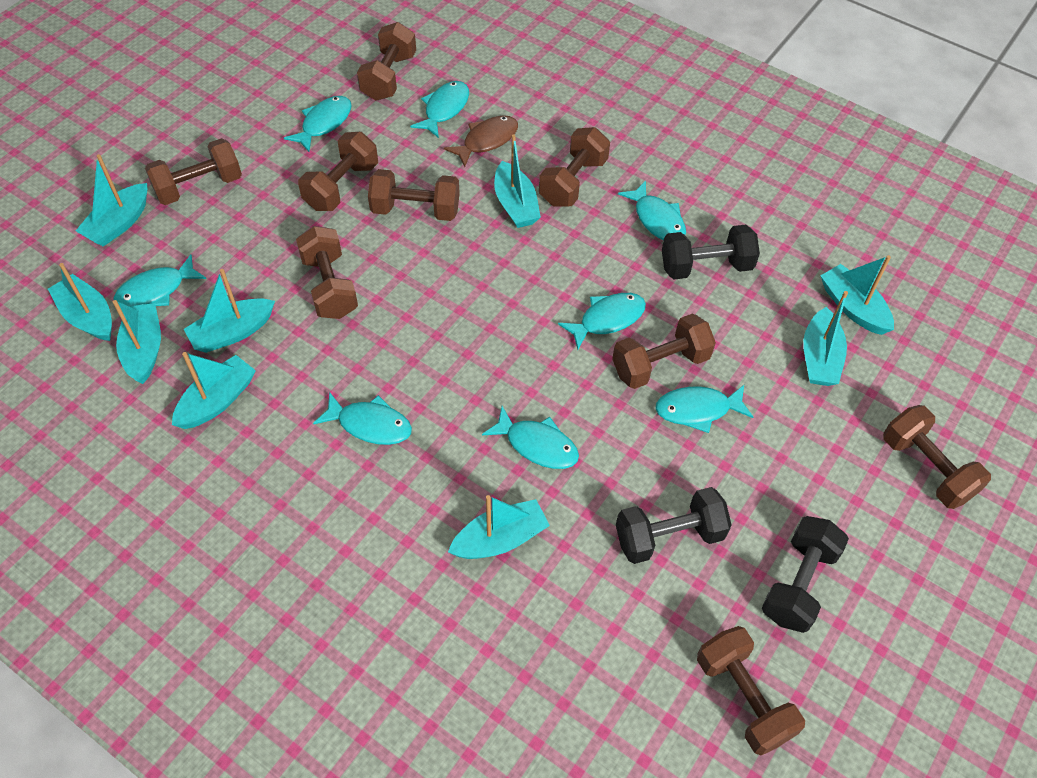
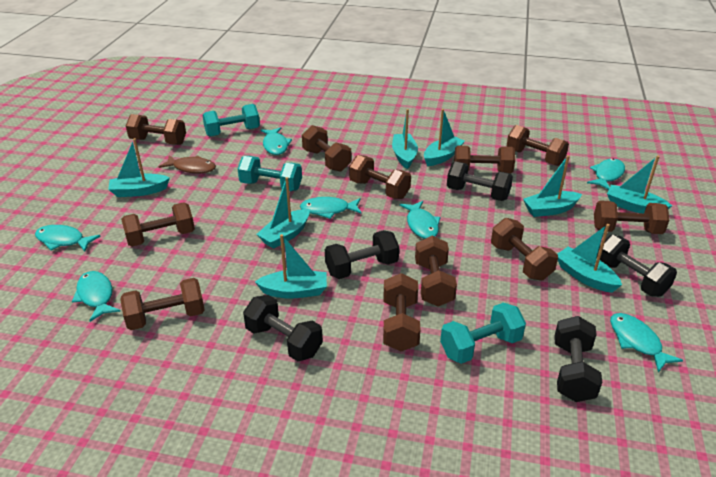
black dumbbell: [616,487,732,564] [662,225,760,279] [762,516,849,633] = 3 -> [243,295,323,361] [325,230,399,279] [447,161,513,201] [554,316,602,402] [596,235,677,297] = 5
brown dumbbell: [145,138,242,205] [296,226,358,319] [298,132,378,211] [357,22,416,101] [368,169,460,221] [539,127,610,207] [612,313,716,389] [697,626,805,755] [883,405,991,509] = 9 -> [120,278,205,330] [121,202,195,247] [126,114,186,145] [302,125,351,172] [349,155,411,199] [383,273,420,351] [415,236,457,307] [454,146,515,173] [491,218,558,281] [507,125,569,166] [594,200,669,234] = 11
turquoise boat: [48,263,112,341] [76,154,147,247] [113,300,161,384] [172,352,256,429] [184,269,275,353] [448,495,550,559] [494,134,541,228] [803,291,848,386] [821,255,894,335] = 9 -> [108,138,170,197] [255,234,327,299] [256,177,309,249] [392,109,418,169] [424,109,465,166] [523,155,582,217] [558,224,622,293] [607,155,672,213] = 8
turquoise dumbbell: none = 0 -> [202,104,260,137] [238,156,302,191] [440,303,526,364] = 3
turquoise fish: [113,254,206,306] [284,96,352,152] [313,392,412,445] [410,81,469,138] [482,406,579,469] [558,293,646,350] [618,181,686,240] [655,385,753,433] = 8 -> [35,225,101,252] [72,271,120,322] [261,127,292,155] [300,197,362,219] [400,201,441,239] [587,159,625,190] [610,313,683,373] = 7

